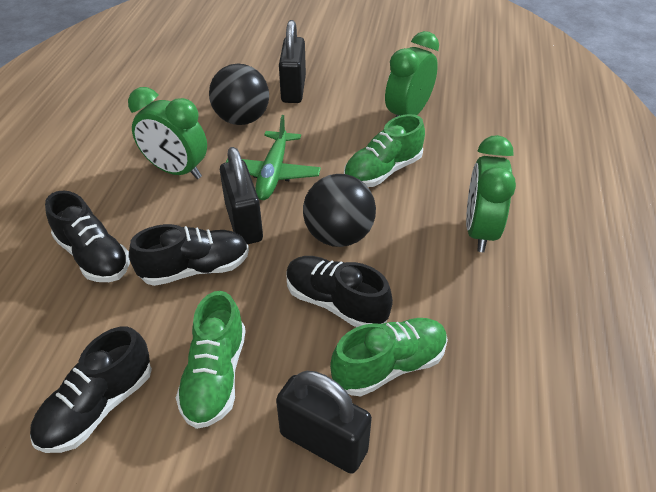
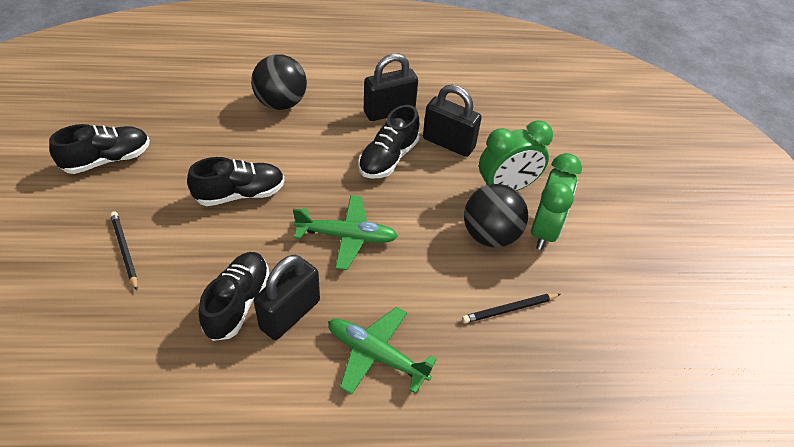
black pencil: none = 0 -> [110,211,138,291] [462,293,561,323] = 2
green clock: [128,87,207,179] [385,31,439,117] [466,135,516,252] = 3 -> [479,120,553,191] [531,153,582,250] = 2
green plane: [226,115,321,200] = 1 -> [293,195,398,270] [328,307,437,395] = 2
green shoe: [176,291,246,429] [330,318,448,397] [344,114,425,187] = 3 -> none = 0

